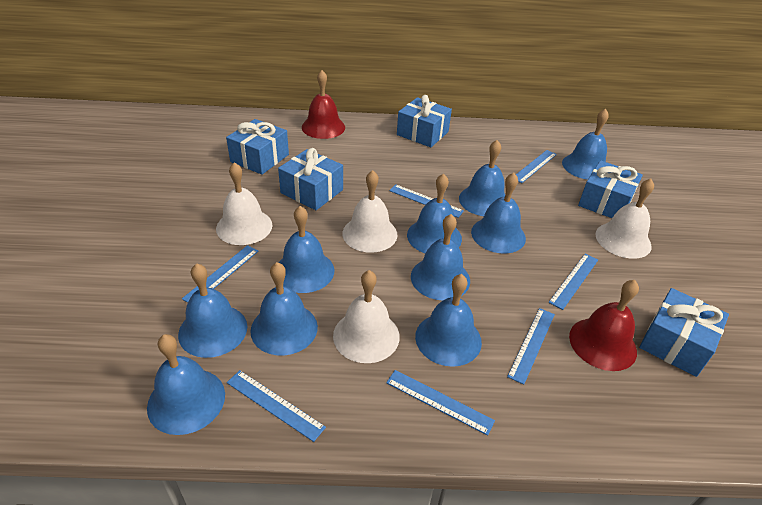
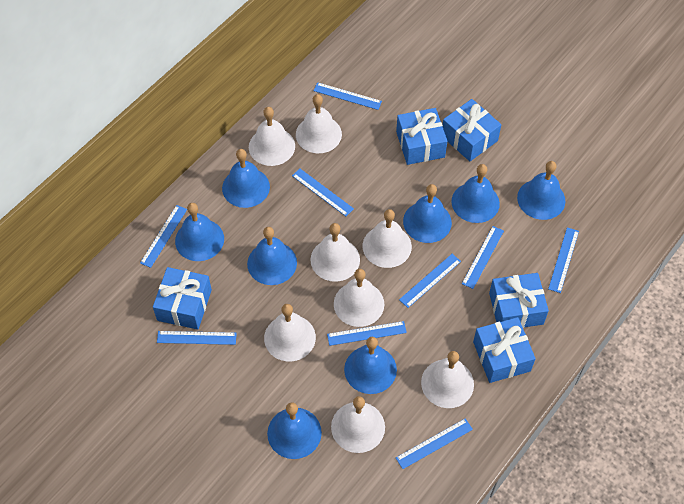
blue bell: [147,334,225,435] [178,263,247,358] [250,262,318,356] [278,206,334,293] [407,173,462,254] [411,214,470,301] [415,274,482,367] [459,140,505,216] [471,173,526,253] [562,109,609,180] = 10 -> [175,203,224,261] [222,149,270,208] [247,227,297,285] [267,403,322,459] [344,337,397,394] [403,184,452,243] [451,164,500,223] [517,161,566,220] = 8
blue ruler: [182,245,258,303] [227,370,326,442] [386,370,495,435] [389,184,464,218] [507,308,555,385] [516,150,557,183] [549,254,598,310] = 7 -> [140,205,187,268] [157,331,237,345] [292,169,354,216] [313,82,382,110] [327,321,407,346] [396,418,473,469] [399,254,461,308] [462,226,504,289] [548,227,579,293] = 9
red bell: [302,70,345,139] [569,280,639,371] = 2 -> none = 0
white bell: [216,162,272,245] [333,270,400,363] [342,170,398,253] [595,178,654,259] = 4 -> [249,107,295,166] [264,304,316,361] [296,94,342,153] [310,223,360,282] [331,396,385,453] [334,269,384,327] [363,209,412,268] [421,351,474,408] = 8

